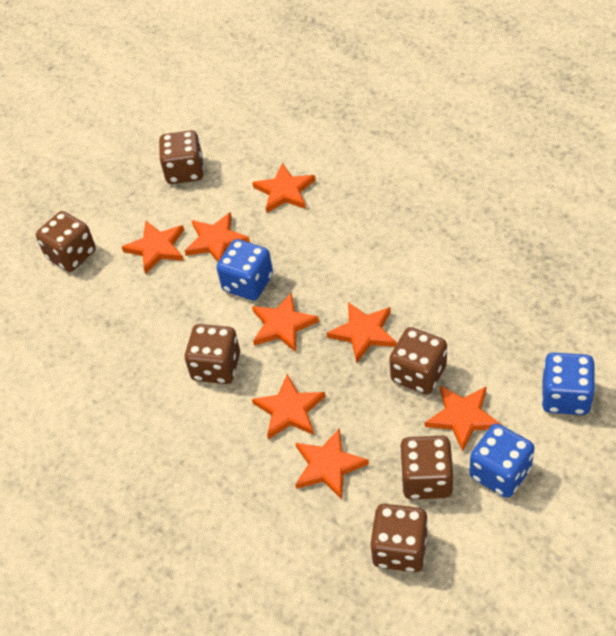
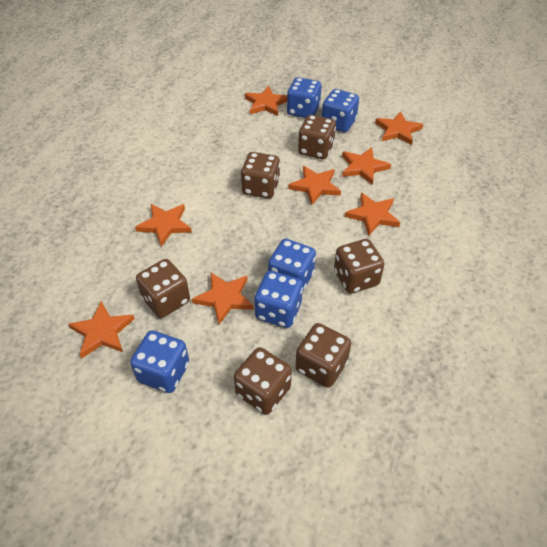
blue dice: [216,239,273,300] [469,423,534,498] [541,352,595,415] = 3 -> [130,330,189,393] [254,271,303,328] [268,239,316,292] [287,77,322,118] [322,89,359,132] = 5

